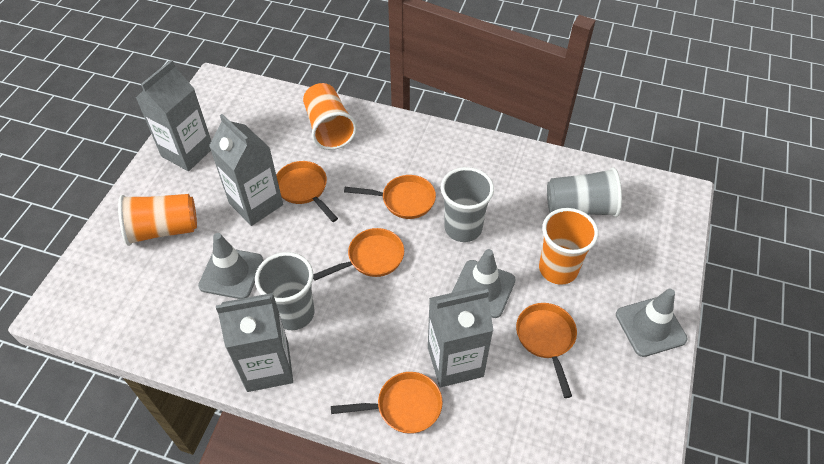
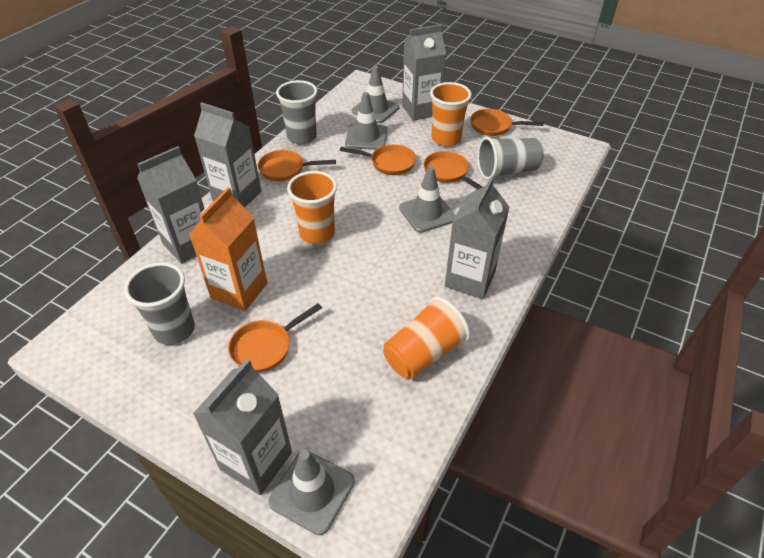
grey carton: [136,60,211,171] [209,114,283,226] [216,293,293,392] [428,287,494,387] = 4 -> [137,146,204,264] [193,359,292,495] [194,102,261,208] [402,24,446,121] [445,177,509,299] = 5
grey traffic cone: [198,233,263,299] [452,249,516,318] [616,288,688,357] = 3 -> [268,450,355,535] [345,92,387,150] [352,65,400,123] [399,166,456,233] = 4
orange carton: none = 0 -> [189,187,267,311] = 1

